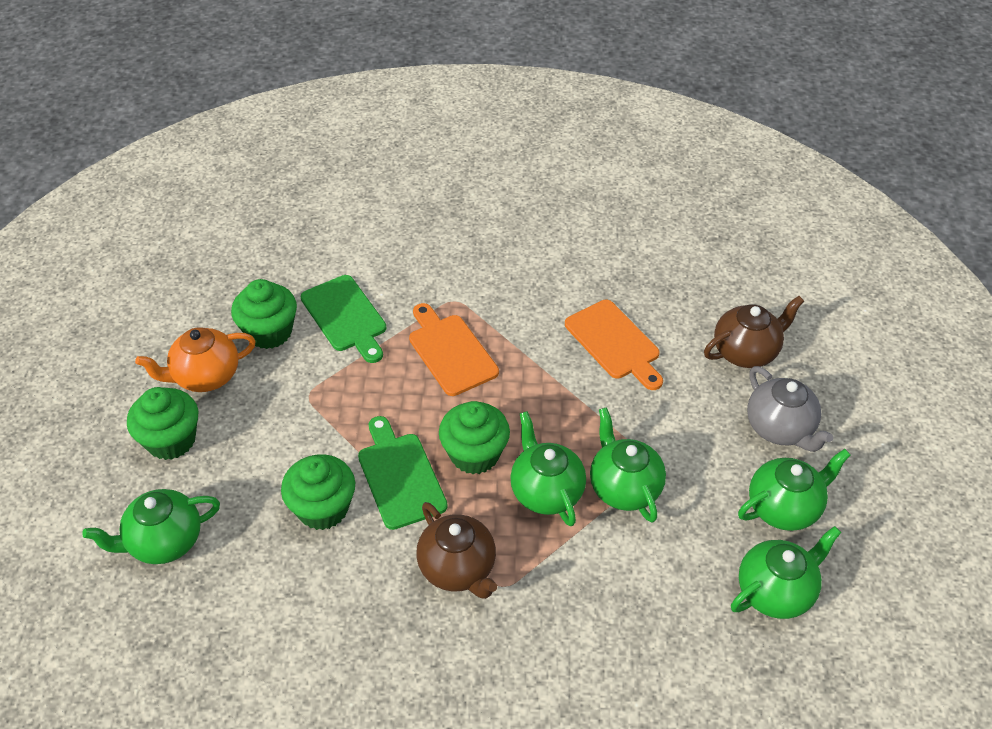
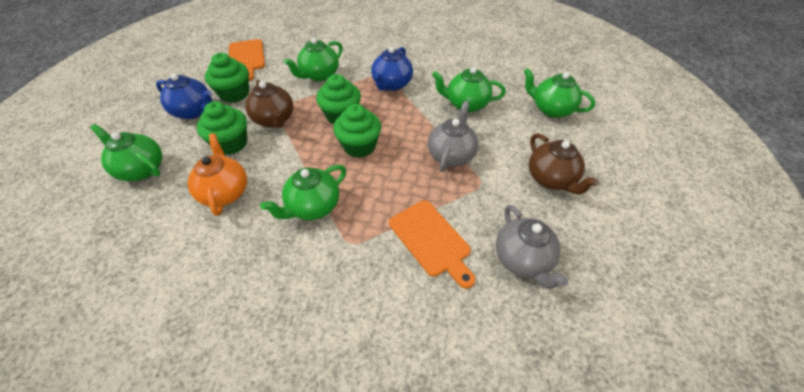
blue teapot: none = 0 -> [156,74,213,119] [371,47,413,91] = 2
green cutting board: [301,275,386,363] [358,416,448,530] = 2 -> none = 0
grey teapot: [747,366,833,452] = 1 -> [428,101,478,172] [496,205,568,289] = 2

